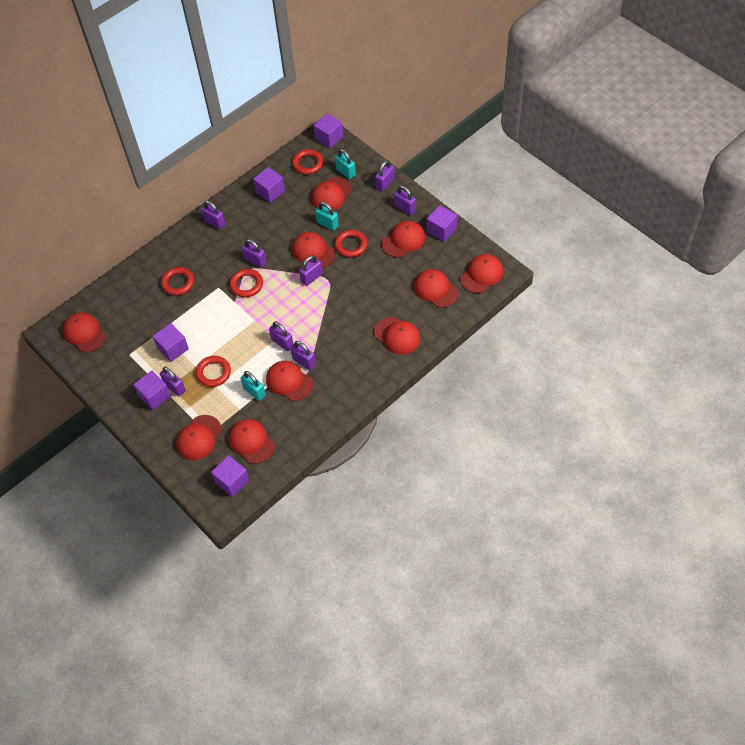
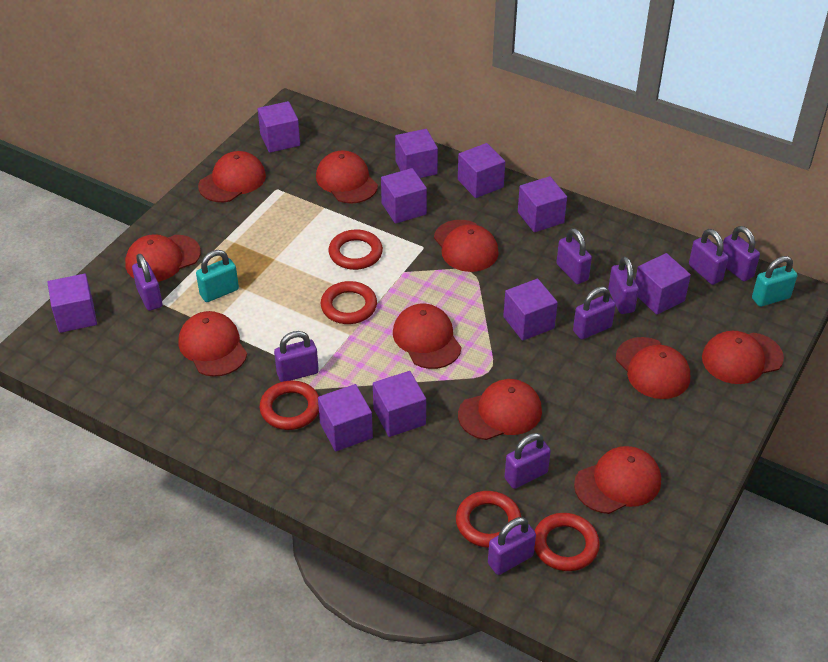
purple cube: [133,370,171,410] [152,323,189,362] [211,455,249,497] [253,167,285,203] [313,113,343,148] [427,205,457,242] = 6 -> [47,274,97,333] [258,101,300,153] [318,384,373,451] [373,371,426,437] [381,168,427,224] [395,129,438,178] [458,143,505,198] [503,279,558,341] [518,176,567,232] [635,253,691,315] = 10
purple padlock: [160,366,186,396] [201,201,225,230] [242,239,267,268] [269,321,294,351] [291,341,316,370] [299,255,323,286] [375,160,395,192] [394,186,416,215] = 8 -> [132,254,163,311] [274,331,319,382] [488,517,536,575] [504,433,551,489] [557,228,592,284] [573,287,616,339] [608,256,639,314] [689,229,729,285] [723,226,760,281] = 9
turquoise padlock: [241,371,266,401] [315,202,339,231] [335,149,356,179] = 3 -> [196,250,239,302] [752,256,797,307] = 2

